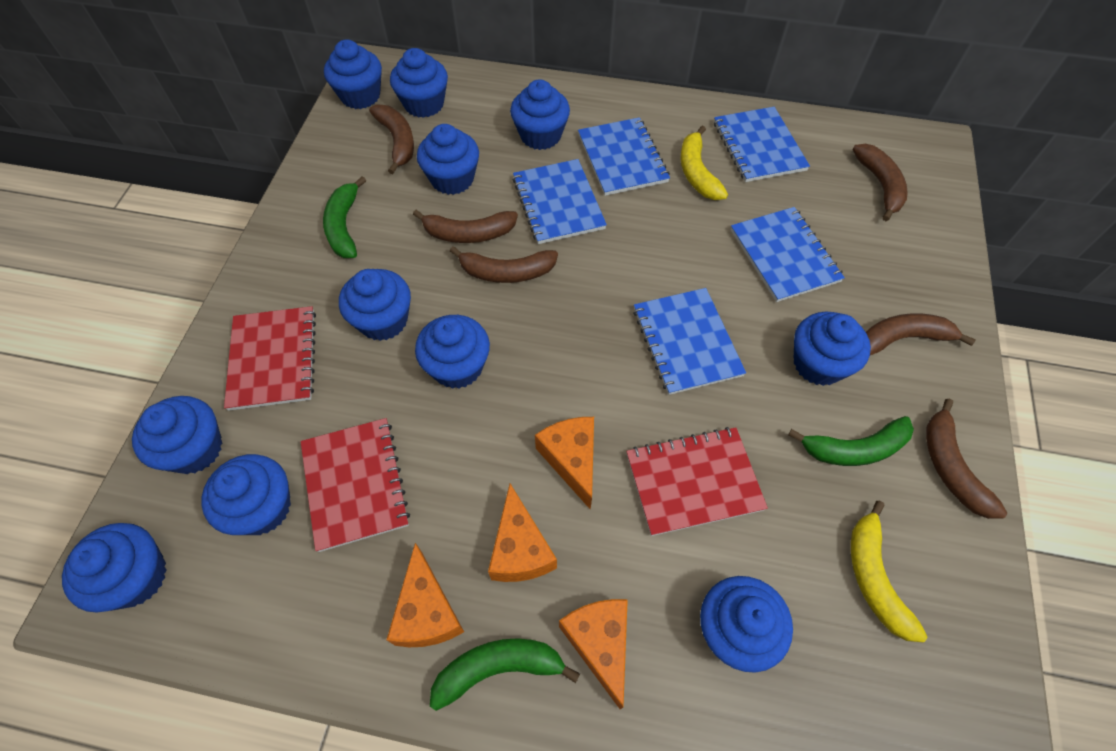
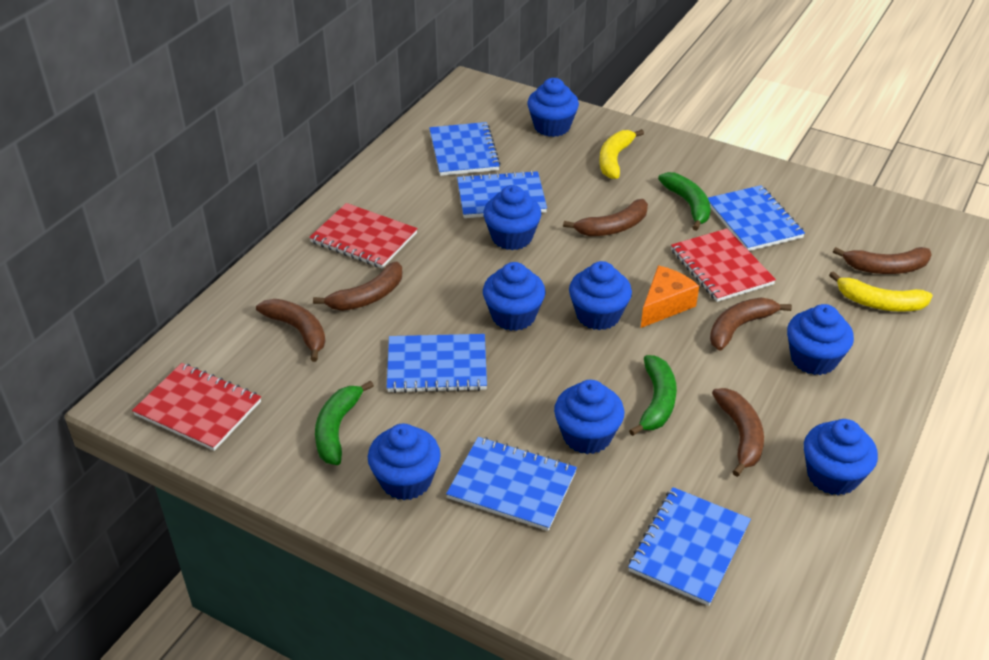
blue cupcake: [62,523,167,613] [132,396,222,474] [201,454,291,535] [324,39,382,109] [339,269,411,341] [390,48,448,118] [415,315,490,389] [417,124,479,195] [510,79,570,150] [700,576,793,673] [794,312,871,386] = 11 -> [368,424,441,500] [483,185,541,250] [483,262,546,331] [527,78,579,137] [554,380,624,454] [569,261,632,330] [787,304,854,375] [804,419,878,495] = 8
blue notebook: [513,159,607,244] [578,117,670,196] [633,288,746,395] [714,107,810,182] [731,207,845,302] = 5 -> [387,334,487,393] [429,122,501,176] [446,437,577,531] [457,170,547,218] [628,487,751,606] [708,185,805,251] = 6
orange cheese: [387,543,464,647] [488,484,557,582] [535,417,594,510] [559,599,628,709] = 4 -> [641,265,699,328] = 1

